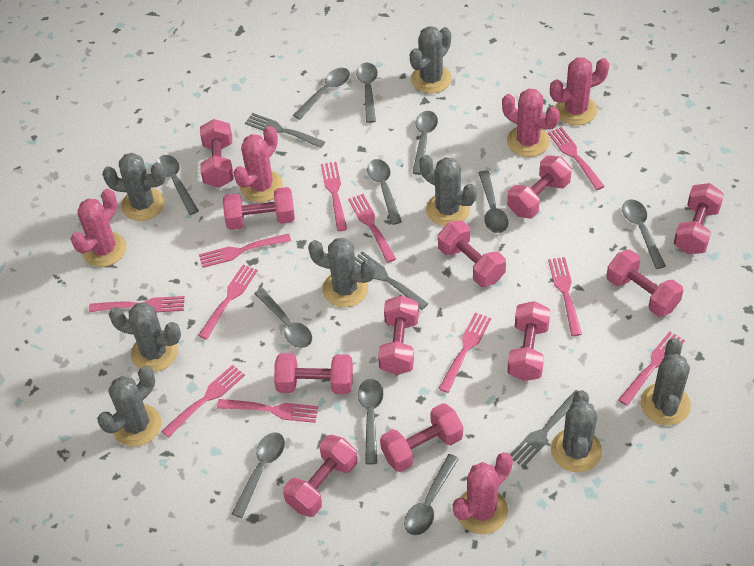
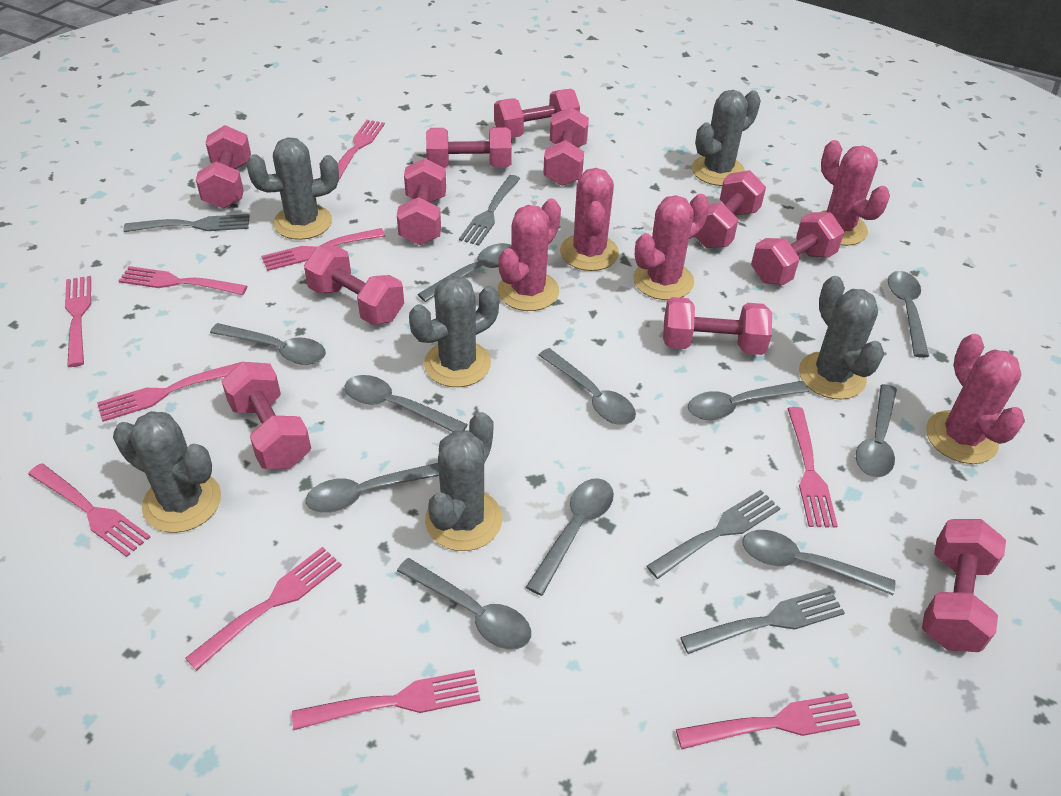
grey cactus: [97,366,161,447] [102,153,166,221] [109,302,181,372] [308,238,376,307] [410,26,452,93] [419,155,477,226] [551,390,602,472] [640,338,691,425] = 8 -> [113,411,221,533] [246,137,339,240] [409,276,499,387] [425,412,502,551] [692,90,761,186] [799,276,885,399] = 6
grey fork: [245,113,325,148] [355,251,428,310] [510,390,577,468] = 3 -> [124,214,250,232] [459,175,520,246] [646,490,780,579] [680,588,845,654] = 4
pink fork: [89,296,185,313] [162,365,245,438] [198,264,258,340] [199,234,291,268] [217,399,318,423] [321,162,347,231] [348,194,396,263] [439,313,491,393] [548,127,605,190] [548,257,582,336] [618,331,685,406] = 11 -> [28,463,150,557] [65,276,91,367] [97,362,241,422] [118,266,247,295] [185,547,342,671] [261,228,385,271] [292,670,480,730] [338,120,385,180] [676,693,860,749] [788,407,838,528] = 10

